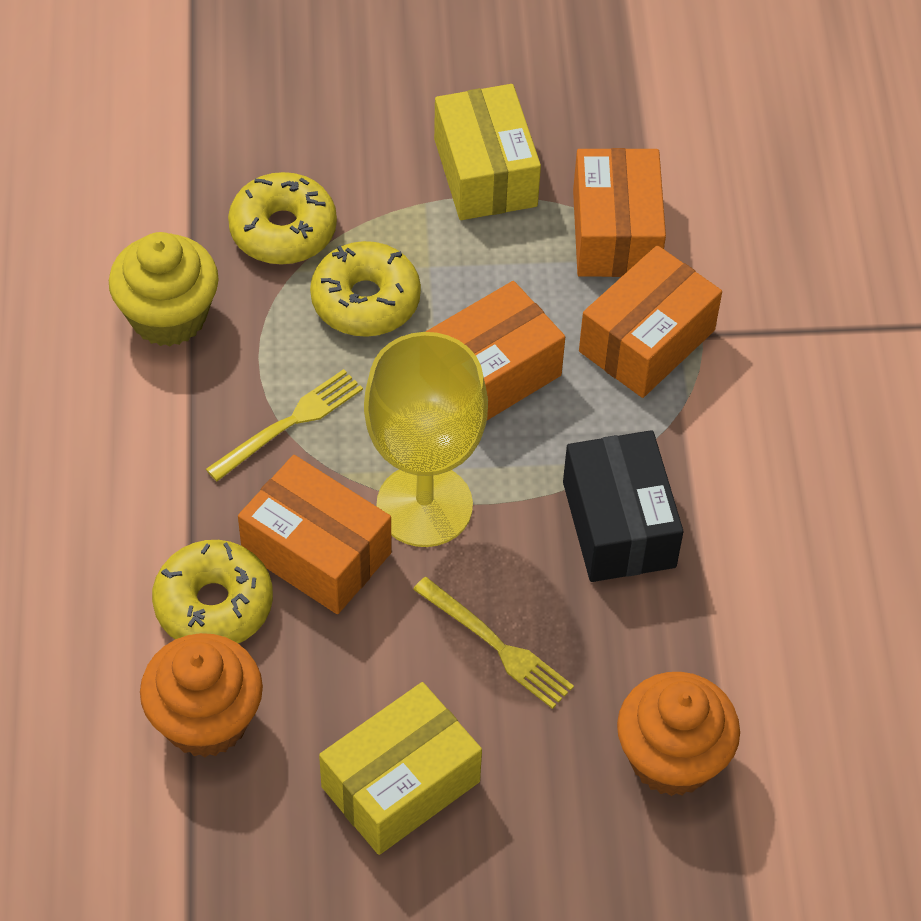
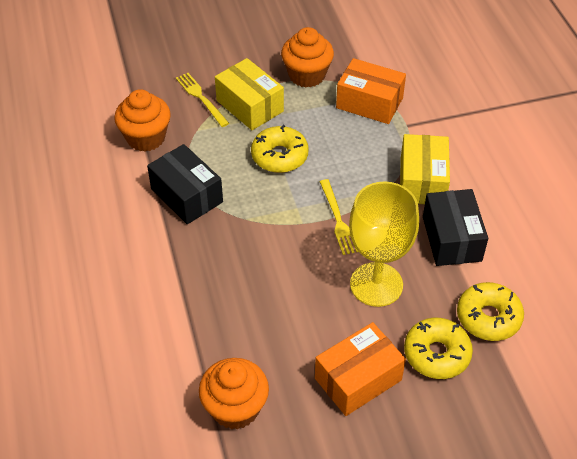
black box: [563,430,683,582] = 1 -> [147,144,223,224] [423,189,488,266] = 2
orange box: [238,455,392,614] [426,281,565,420] [573,148,666,277] [579,245,722,398] = 4 -> [315,322,406,416] [336,58,406,124] = 2
orange cupcake: [140,633,263,757] [617,672,740,796] = 2 -> [114,89,171,152] [199,358,269,430] [281,27,334,87] = 3
yellow cupcake: [109,232,219,346] = 1 -> none = 0

